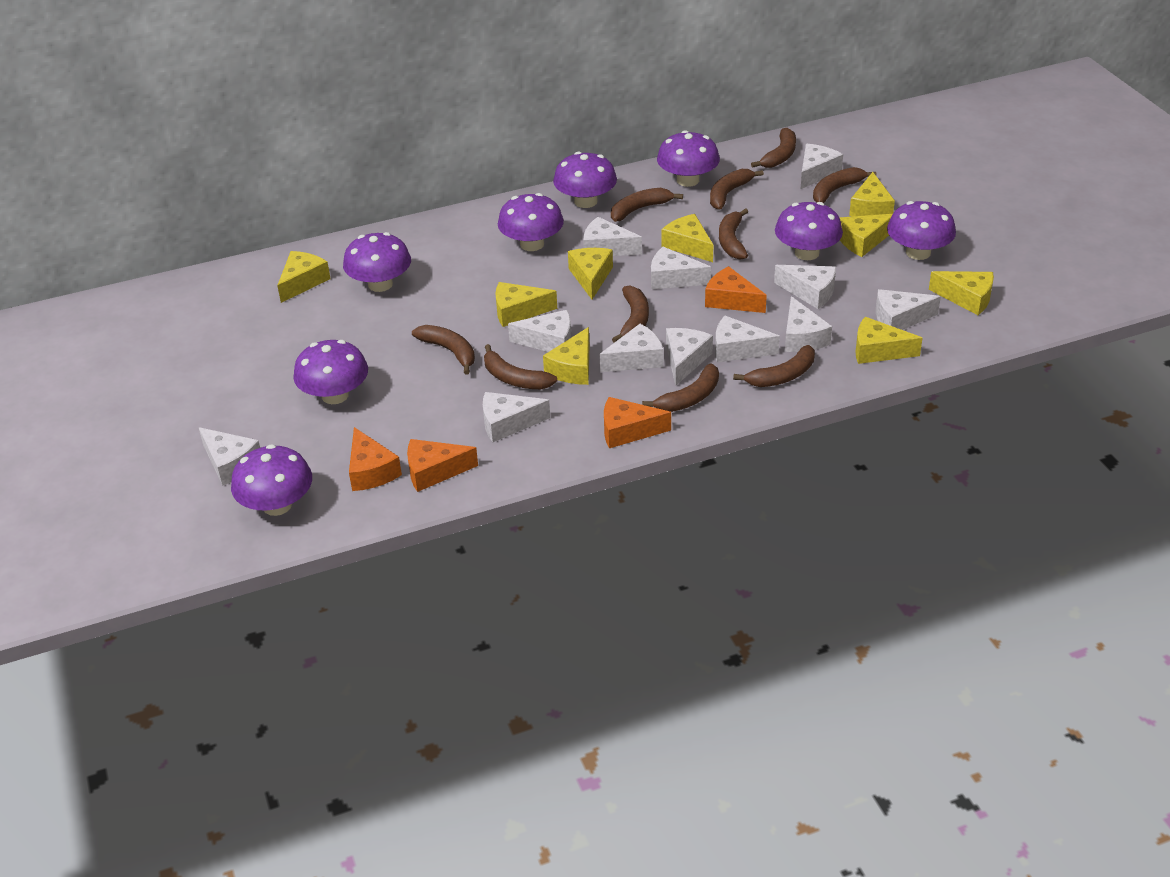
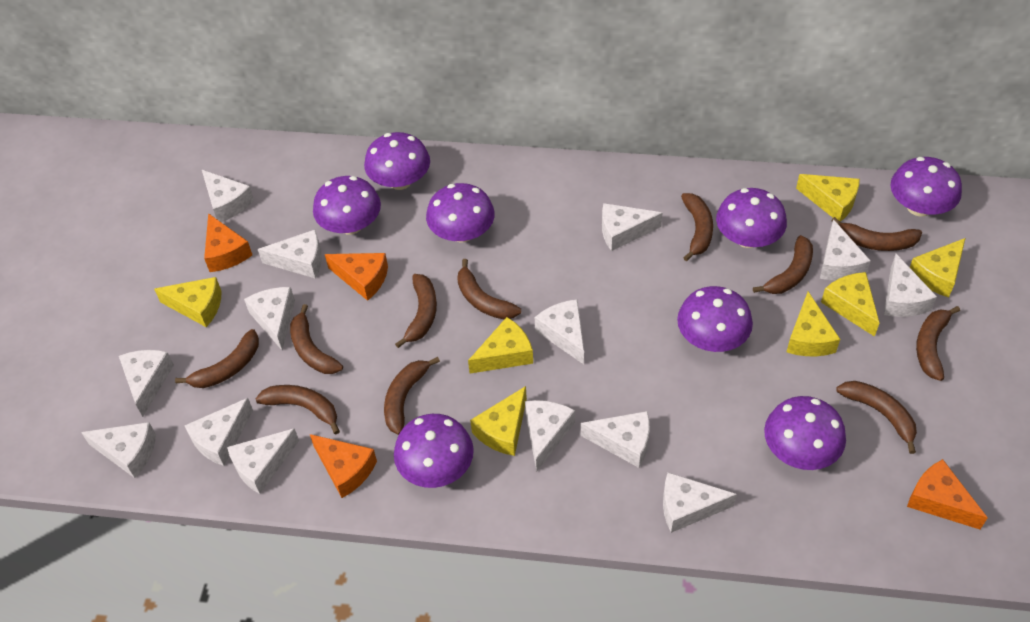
brown banana: [412,325,475,375] [484,344,557,389] [611,188,683,222] [612,286,649,343] [642,363,719,412] [710,169,764,210] [719,208,748,260] [733,345,815,387] [751,128,796,168] [813,167,876,203] = 10 -> [175,329,259,388] [255,385,340,434] [290,304,343,374] [384,357,440,435] [395,274,437,348] [457,259,521,319] [681,193,713,261] [753,235,813,294] [831,217,922,251] [836,381,917,454] [916,306,960,381] = 11
white cheese: [198,427,260,486] [483,392,550,442] [508,310,571,352] [583,217,642,256] [600,324,664,372] [651,247,711,289] [666,328,713,386] [715,316,780,362] [774,265,836,309] [785,296,832,352] [801,144,843,189] [876,289,941,330] = 12 -> [81,422,156,478] [119,350,174,417] [184,398,253,466] [202,170,254,222] [227,428,299,494] [244,287,295,350] [258,230,322,278] [525,400,575,471] [535,299,584,364] [581,411,650,468] [602,203,663,251] [663,472,737,533] [820,219,871,280] [884,254,937,317] = 14
yellow cheese: [277,251,331,303] [495,282,557,327] [543,327,589,385] [568,248,613,299] [661,214,713,262] [840,214,893,257] [849,172,895,217] [855,317,923,364] [929,271,994,315] = 9 -> [154,277,221,327] [468,317,533,374] [470,386,527,456] [787,292,840,356] [796,174,860,222] [821,272,880,337] [910,238,965,297] = 7

